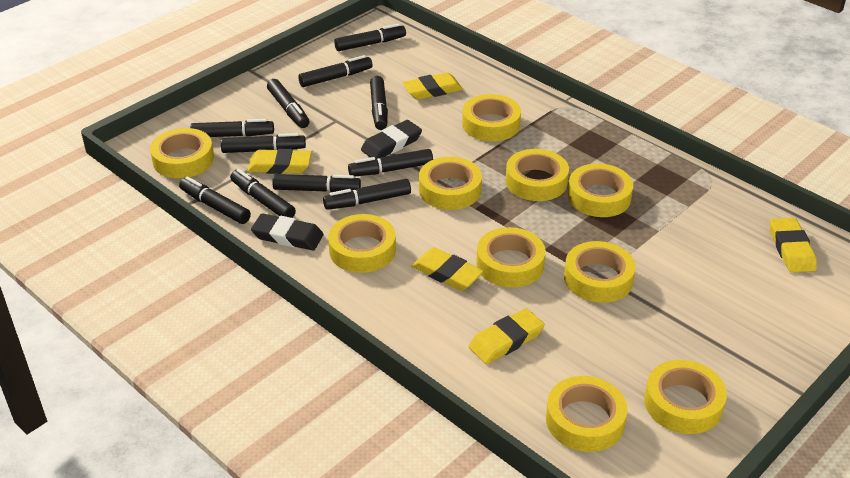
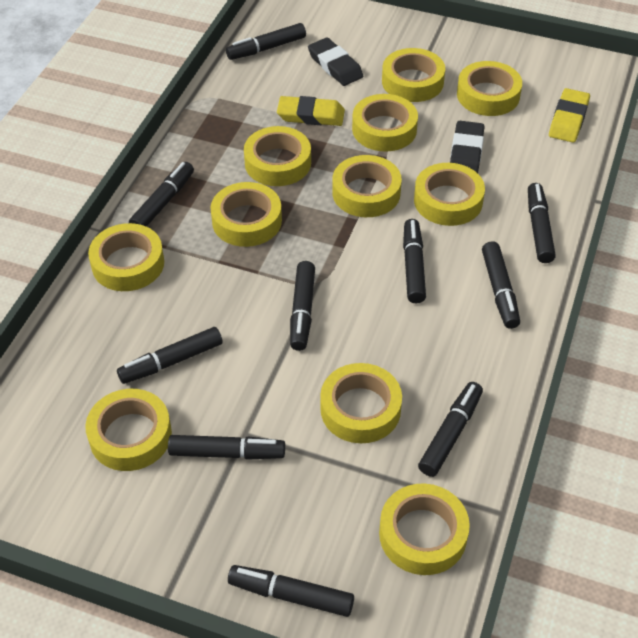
black marker: [179,177,251,224] [190,119,274,137] [221,133,306,153] [230,169,296,218] [267,79,309,128] [272,174,361,192] [298,55,373,87] [323,179,411,210] [334,24,406,51] [348,149,433,177] [370,76,388,130] = 11 -> [117,327,222,384] [129,162,194,227] [168,435,285,460] [226,23,306,60] [228,565,354,617] [290,261,315,351] [403,219,426,303] [418,382,483,477] [482,241,520,329] [528,183,556,263] = 10
yellow eraser: [247,149,312,174] [402,72,463,100] [412,247,484,291] [468,308,545,364] [770,218,817,272] = 5 -> [277,96,345,126] [549,88,590,142] = 2
yellow tape: [150,128,214,178] [328,214,396,273] [419,157,482,210] [462,94,521,141] [476,227,546,288] [506,149,569,201] [546,376,627,452] [564,241,636,303] [568,163,633,217] [644,360,727,434] = 10 -> [85,389,172,471] [88,223,164,291] [211,182,282,247] [244,126,311,186] [320,363,402,443] [332,155,402,217] [352,94,418,151] [379,483,470,575] [382,48,445,102] [414,163,485,226] [457,61,522,116] = 11

